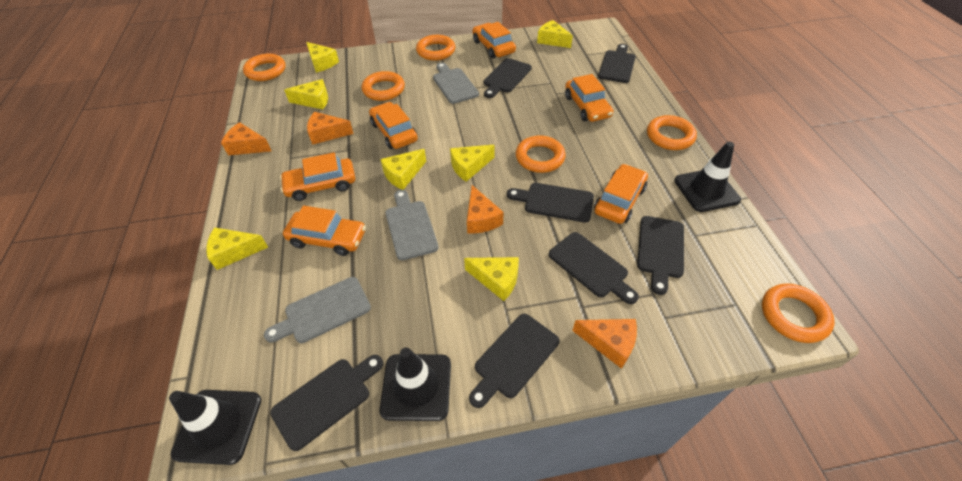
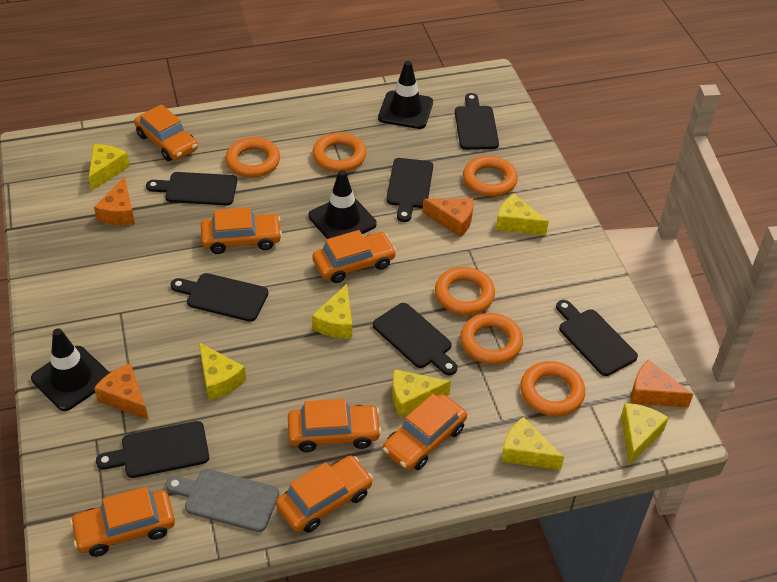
grey cutting board: [264,277,371,343] [385,190,439,260] [433,62,479,104] = 3 -> [166,469,279,532] = 1
orange car: [280,152,355,201] [283,206,366,256] [369,102,418,149] [472,22,516,58] [565,74,613,122] [594,164,648,224] = 6 -> [70,487,175,557] [134,104,198,161] [201,207,282,254] [276,456,373,533] [288,399,382,452] [312,230,396,283] [383,394,467,471] = 7

